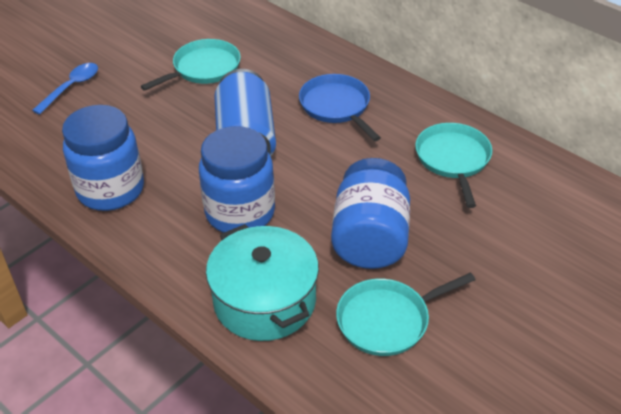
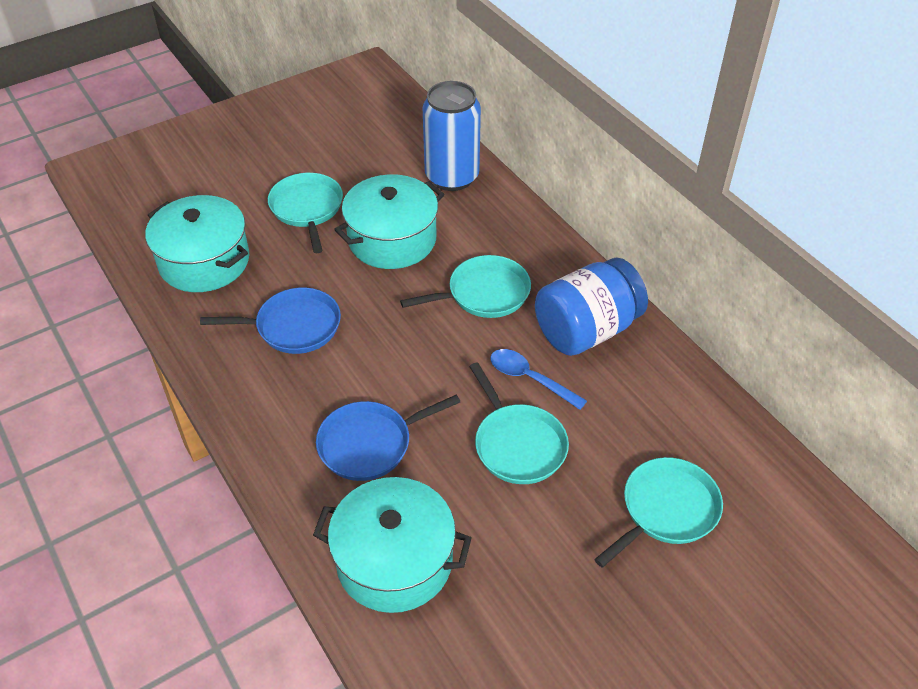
blue jar: [62,105,144,211] [199,126,275,233] [331,158,410,269] = 3 -> [535,258,648,356] = 1
blue pan: [299,74,381,141] = 1 -> [200,288,341,354] [316,395,460,481] = 2
turquoise pan: [141,39,241,91] [336,272,475,356] [415,123,492,208] = 3 -> [268,173,343,253] [400,255,531,318] [469,362,569,484] [594,457,723,568] = 4
turquoise pot: [206,224,319,341] = 1 -> [145,195,249,292] [313,477,472,613] [334,174,444,269] = 3

